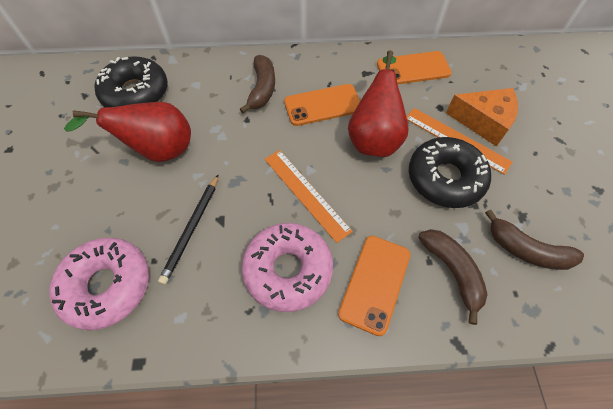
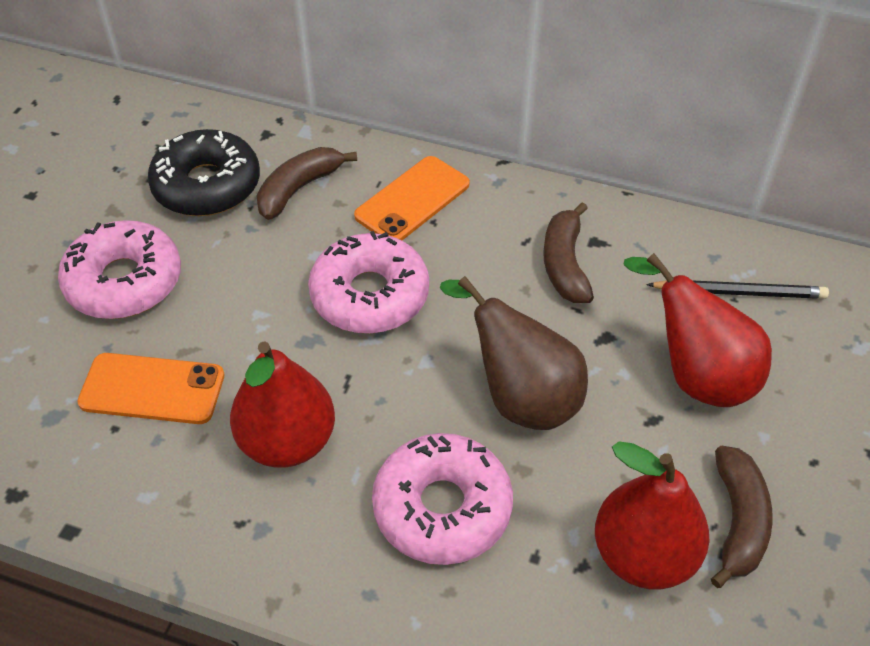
black donut: [94,56,168,107] [409,137,491,208] = 2 -> [148,129,260,216] = 1
brown pear: none = 0 -> [440,276,588,430] = 1
orange cheese: [446,88,518,147] = 1 -> none = 0
orange phone: [284,84,360,126] [338,236,410,336] [377,51,452,84] = 3 -> [77,353,224,424] [354,156,470,240] = 2
orange ruler: [265,150,353,243] [406,108,513,175] = 2 -> none = 0
pink donut: [49,238,149,330] [241,223,333,312] = 2 -> [58,220,181,319] [308,231,429,333] [372,433,513,565] = 3
red pear: [64,102,191,162] [348,50,409,157] = 2 -> [230,341,335,467] [595,442,710,589] [624,253,772,407] = 3

